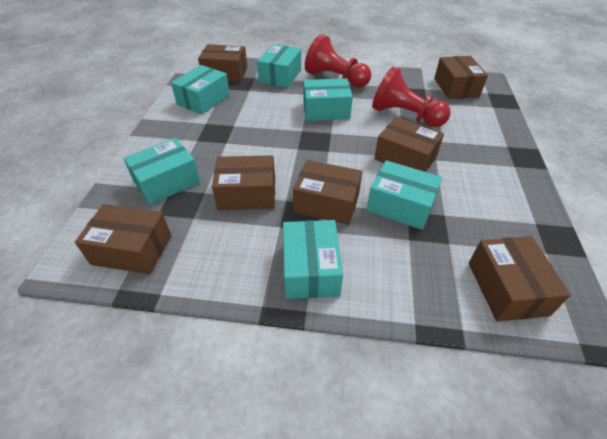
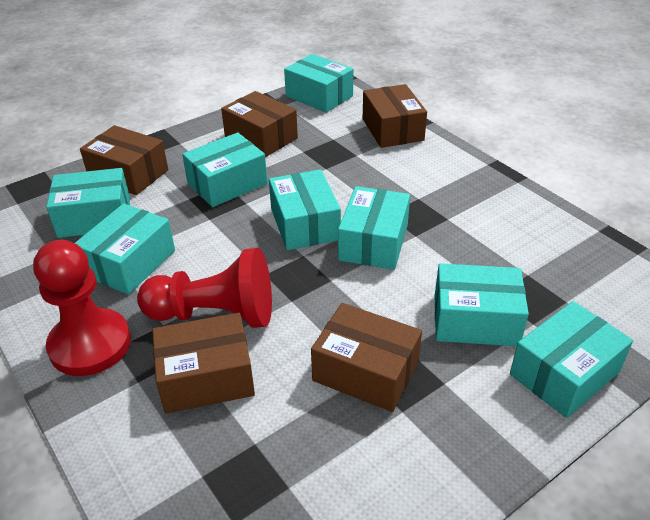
brown box: [75,204,171,274] [198,44,247,82] [212,155,275,210] [293,160,362,225] [374,117,444,172] [434,56,488,99] [469,236,571,322] = 7 -> [80,125,168,195] [152,313,255,414] [221,91,298,157] [311,303,422,412] [363,84,427,148] = 5
turquoise box: [123,138,200,205] [171,65,230,114] [257,44,301,88] [283,220,343,299] [303,78,353,121] [367,160,442,230] = 6 -> [46,168,130,238] [75,203,175,295] [182,133,267,207] [269,169,341,250] [284,54,353,113] [338,186,410,270] [435,263,529,346] [510,301,633,418] = 8

